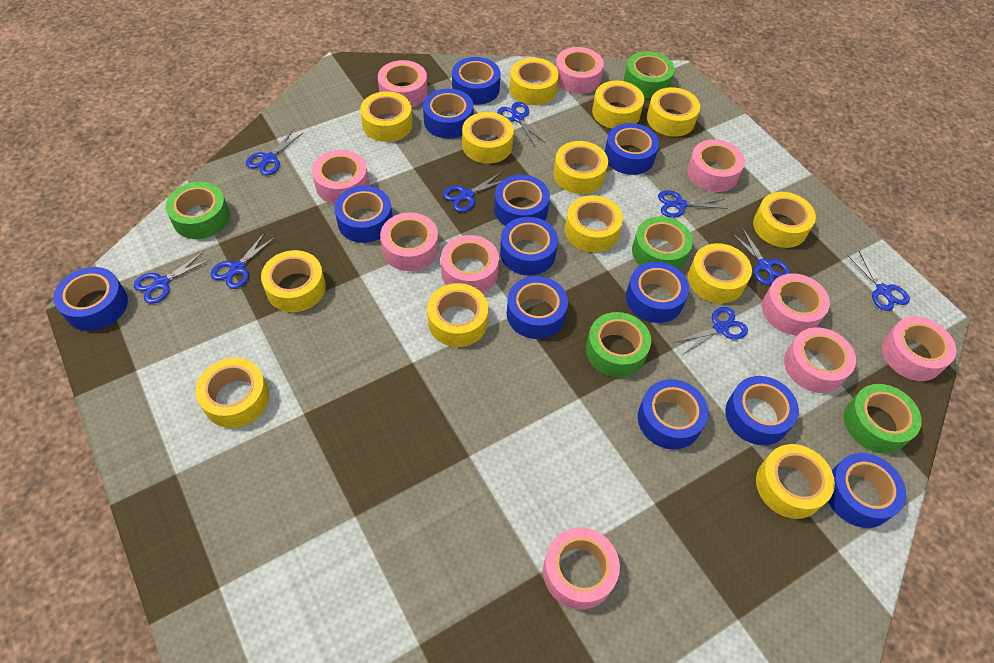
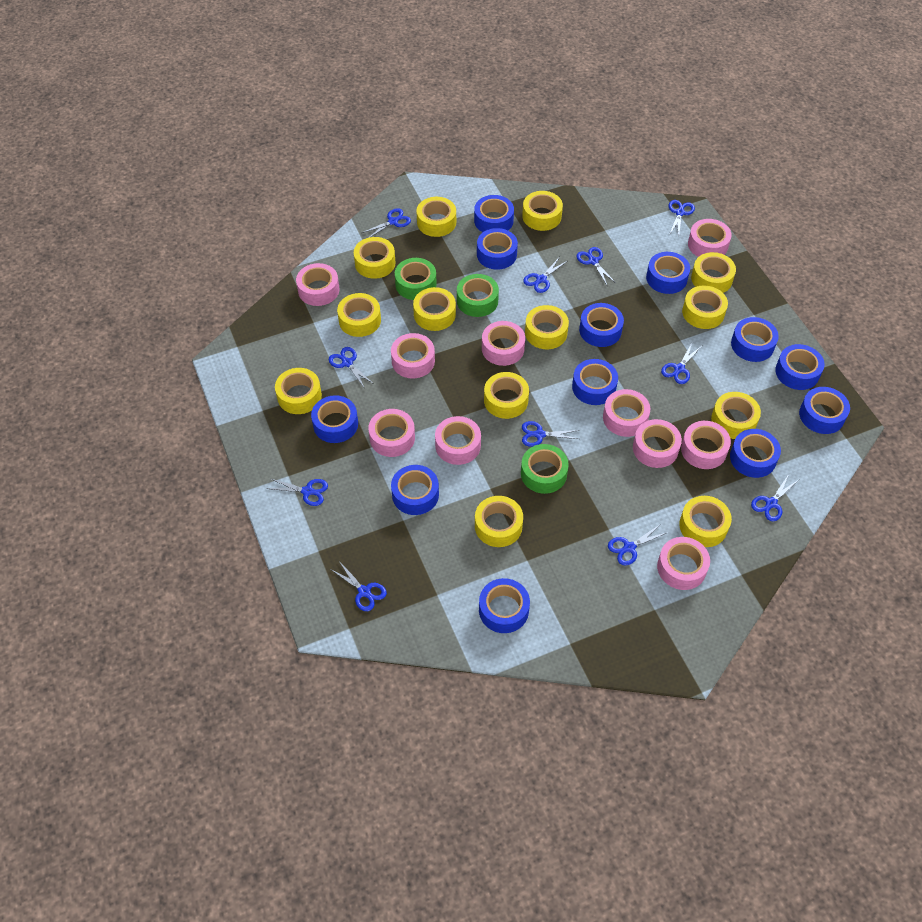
blue scissors: [134,251,211,304] [211,232,275,289] [246,130,303,175] [443,172,501,212] [497,102,546,146] [658,190,728,218] [676,307,748,354] [731,228,790,285] [847,251,910,311] = 9 -> [266,478,328,506] [329,347,374,387] [331,561,387,611] [362,208,411,238] [522,421,579,447] [523,258,567,293] [576,247,616,285] [608,525,668,566] [661,341,702,384] [669,200,695,236] [751,474,798,521] = 11
green tape: [165,182,230,239] [586,312,651,377] [624,51,675,98] [632,216,693,270] [844,384,922,454] = 5 -> [395,258,437,300] [457,274,499,317] [521,444,569,494] = 3

